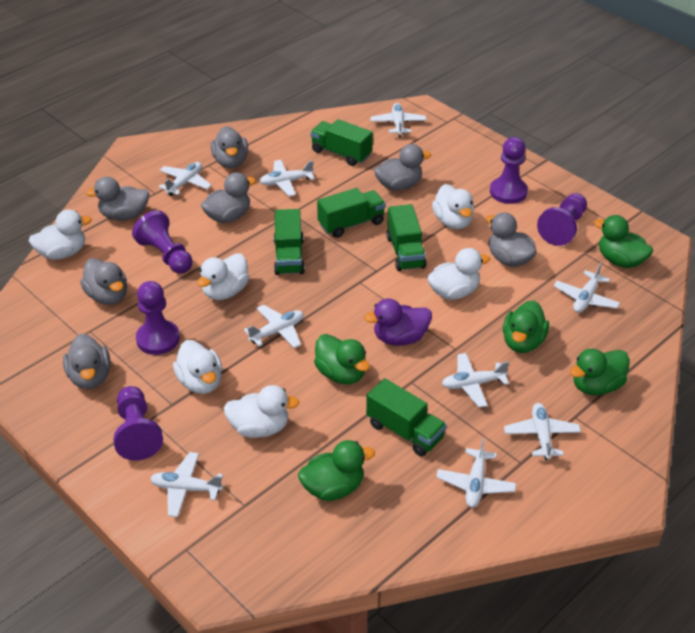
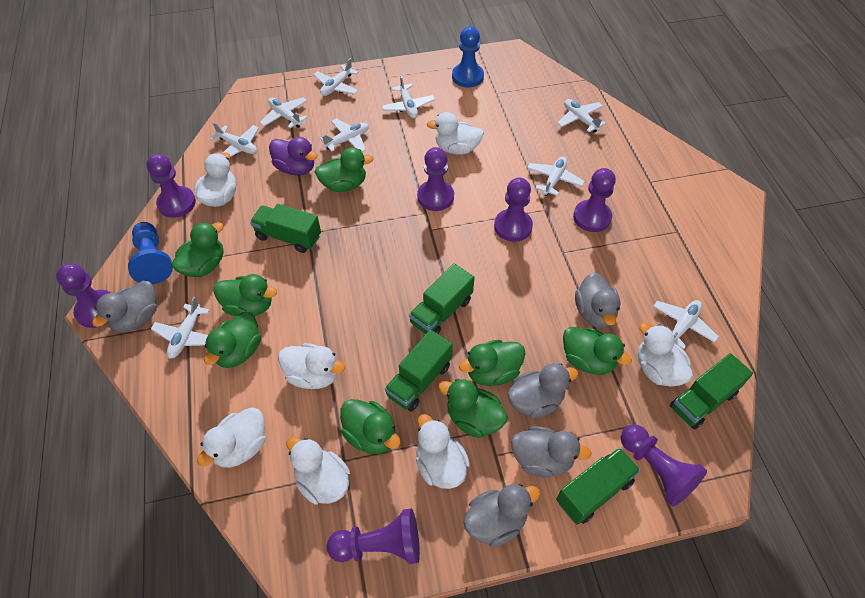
blue pawn: none = 0 -> [128,222,173,284] [452,26,484,87] = 2
green duck: [298,440,375,501] [314,334,370,384] [503,301,549,353] [570,349,630,395] [594,215,653,268] = 5 -> [172,222,224,277] [204,312,261,368] [214,274,277,316] [315,147,374,192] [340,399,401,454] [438,379,508,438] [459,339,525,386] [563,327,632,375] = 8
grey duck: [63,334,111,389] [80,258,127,305] [85,177,149,220] [201,172,256,223] [211,126,248,168] [374,144,431,191] [486,212,537,267] = 7 -> [92,281,157,332] [464,484,540,547] [507,363,578,419] [511,426,592,477] [575,272,620,328] = 5
purple pawn: [113,386,163,461] [132,210,192,274] [136,281,180,355] [490,137,528,204] [537,193,587,246] = 5 -> [56,263,111,328] [147,154,196,218] [327,508,420,564] [417,147,454,211] [494,177,533,242] [573,168,616,232] [621,424,707,507] = 7
white duck: [29,210,92,260] [173,340,222,394] [197,253,249,300] [224,385,300,438] [427,248,490,300] [432,184,474,229] = 6 -> [194,152,236,207] [197,408,266,468] [278,343,345,389] [287,437,350,504] [416,414,470,489] [427,112,484,155] [638,322,693,387] = 7

